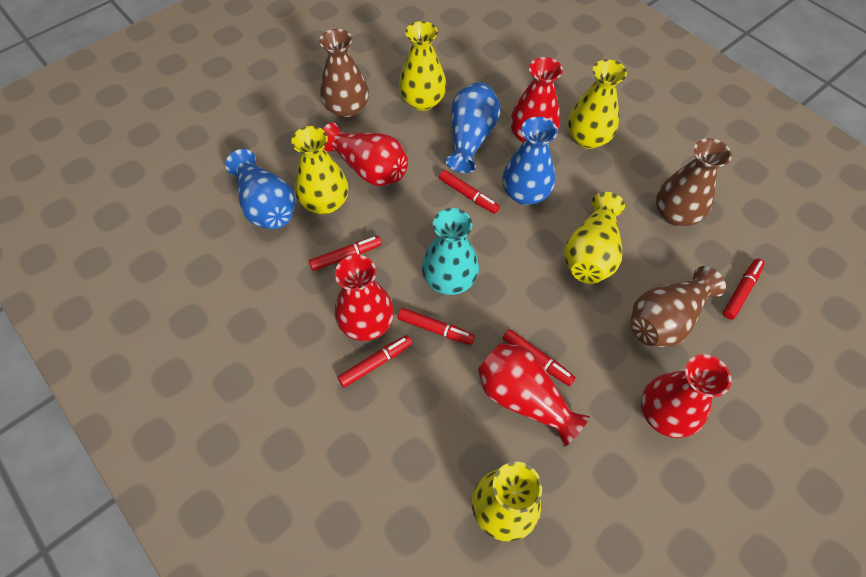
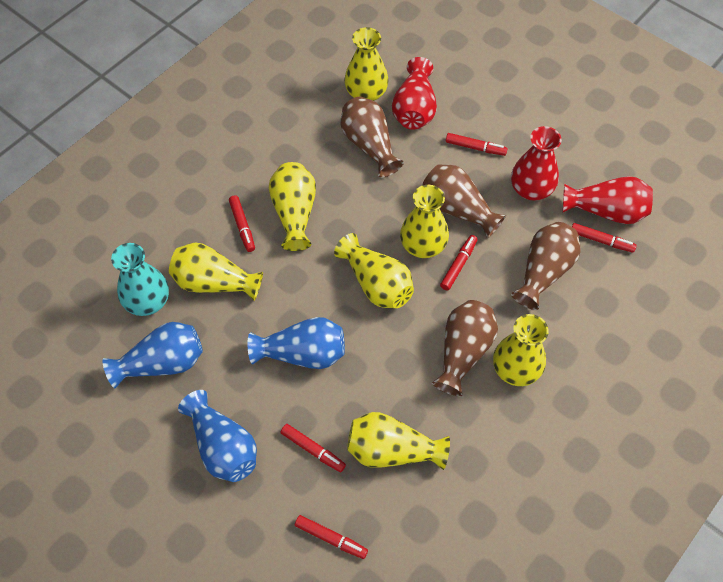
brown vase: [319,29,369,119] [630,266,726,347] [656,138,732,226] = 3 -> [341,97,404,178] [423,164,506,238] [432,300,498,396] [511,222,581,310] = 4
red vase: [323,123,408,186] [335,255,394,341] [478,343,590,447] [510,57,563,143] [641,354,732,438] = 5 -> [392,57,437,130] [511,126,562,201] [563,176,653,224] = 3
yellow vase: [291,126,348,214] [399,21,446,111] [472,462,542,541] [564,192,625,284] [568,59,627,149] = 5 -> [169,243,263,301] [269,162,316,251] [334,233,414,308] [344,27,389,101] [347,412,450,470] [400,185,449,258] [493,314,549,386] = 7

